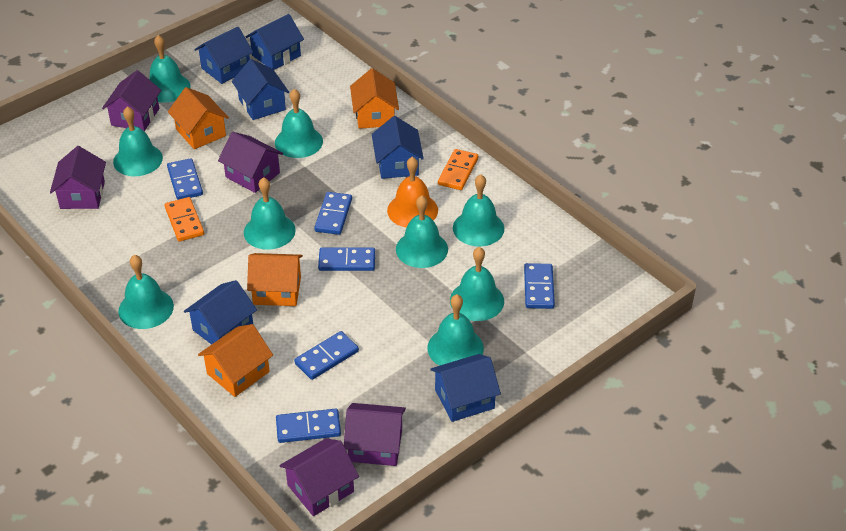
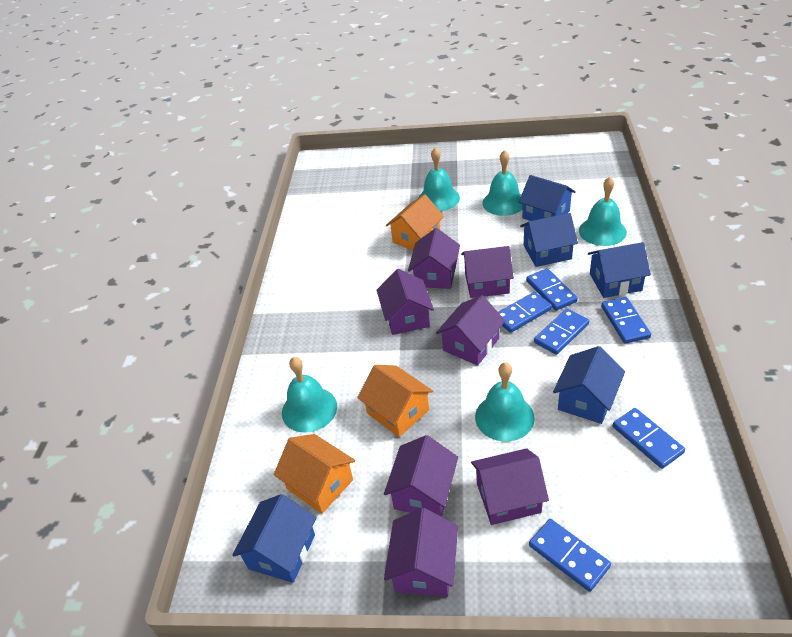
blue house: [184,280,257,345] [194,27,253,84] [232,59,289,120] [246,14,304,70] [372,116,424,179] [430,354,501,422] = 6 -> [232,494,317,583] [519,175,576,221] [520,213,578,267] [553,346,625,424] [588,242,651,298] = 5
orange bell: [387,157,438,228] = 1 -> none = 0
orange domino: [165,197,204,242] [438,149,478,190] = 2 -> none = 0
orange house: [168,87,229,149] [198,324,273,397] [247,253,303,306] [350,68,399,129] = 4 -> [274,434,355,514] [357,365,433,437] [386,194,444,250] = 3
purple house: [50,146,106,209] [102,70,161,131] [218,132,283,193] [280,438,359,516] [344,403,406,466] = 5 -> [377,269,434,335] [384,435,458,517] [384,508,458,597] [408,228,460,289] [436,295,505,366] [461,246,514,298] [471,448,549,525] = 7
turquoise bell: [113,106,163,176] [118,255,174,329] [149,35,190,103] [244,177,296,250] [275,89,323,158] [396,195,448,268] [428,294,484,366] [450,247,504,321] [453,174,504,247] = 9 -> [282,357,337,433] [419,147,460,211] [475,362,535,441] [482,150,523,216] [579,177,627,246] = 5

